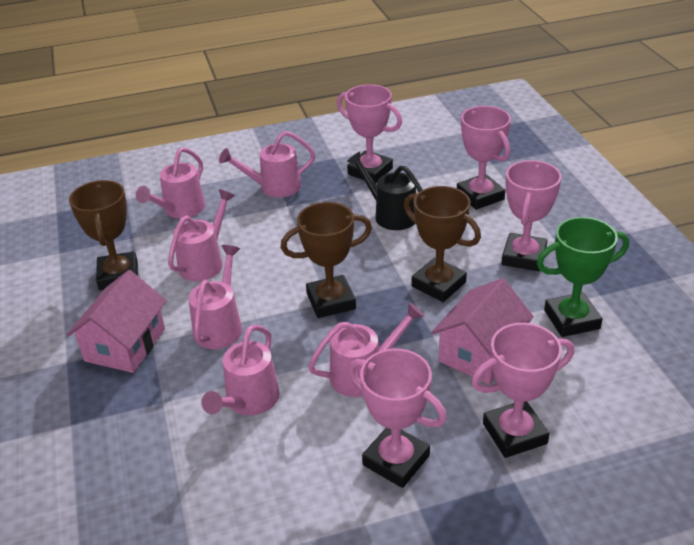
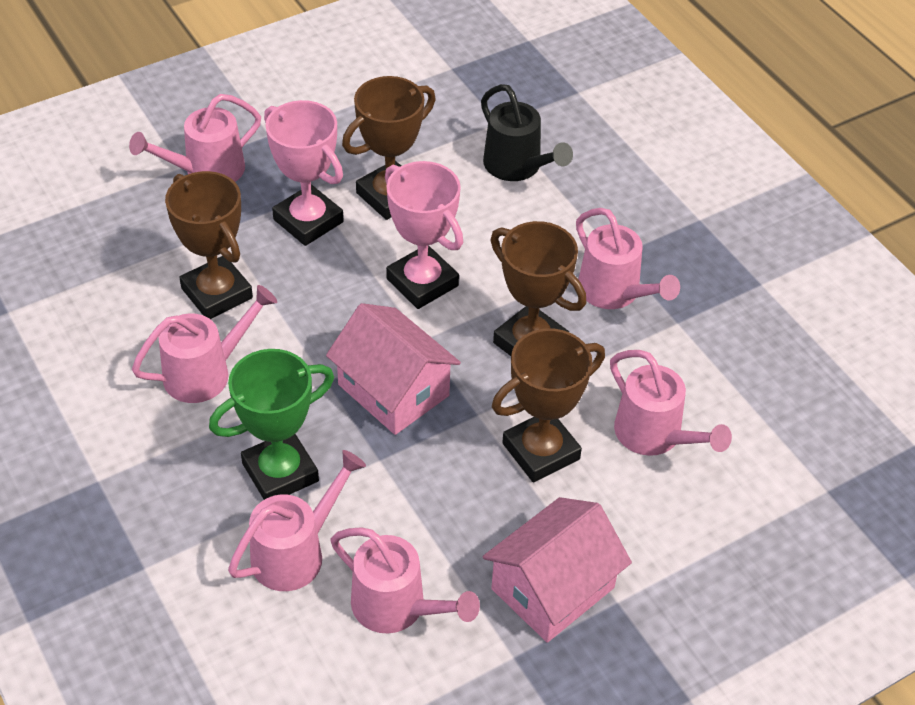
brown trophy: [69,180,138,290] [281,202,372,318] [404,186,481,302] = 3 -> [165,171,253,319] [342,76,436,220] [490,221,586,356] [492,328,605,483] = 4
pink trophy: [337,84,402,183] [348,348,447,488] [457,106,511,210] [471,323,574,458] [502,160,562,272] = 5 -> [264,100,344,246] [385,161,463,309] = 2

